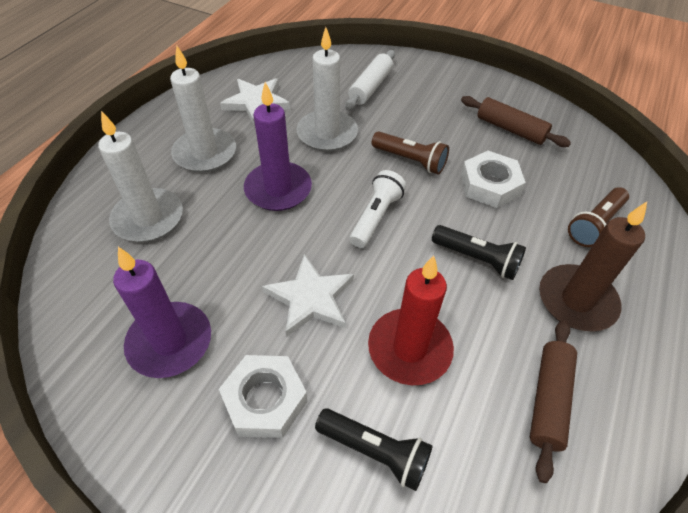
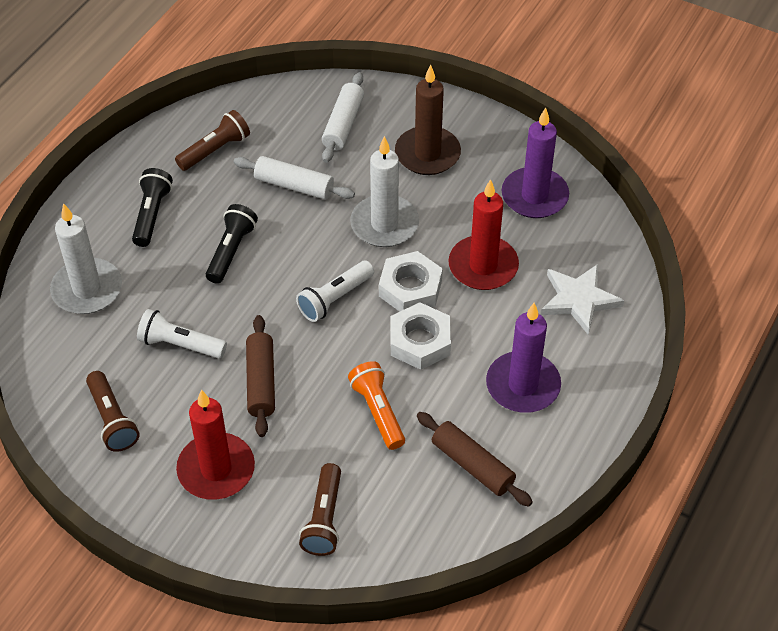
brown flashlight: [372,132,449,174] [568,187,629,247] = 2 -> [86,371,140,452] [175,110,250,171] [299,463,341,556] = 3
orange flashlight: none = 0 -> [348,361,405,450] = 1
red candle: [368,256,454,385] = 1 -> [176,390,255,500] [448,179,519,290] = 2
white candle: [98,111,183,242] [170,45,236,173] [297,27,358,152] = 3 -> [50,203,122,314] [350,136,419,247] = 2
white flashlight: [350,170,406,248] = 1 -> [137,309,227,359] [296,261,374,322] = 2
white rolling pin: [345,50,395,111] = 1 -> [234,156,355,200] [322,72,364,163] = 2
white star: [220,78,290,125] [262,254,354,337] = 2 -> [541,264,624,335] = 1

